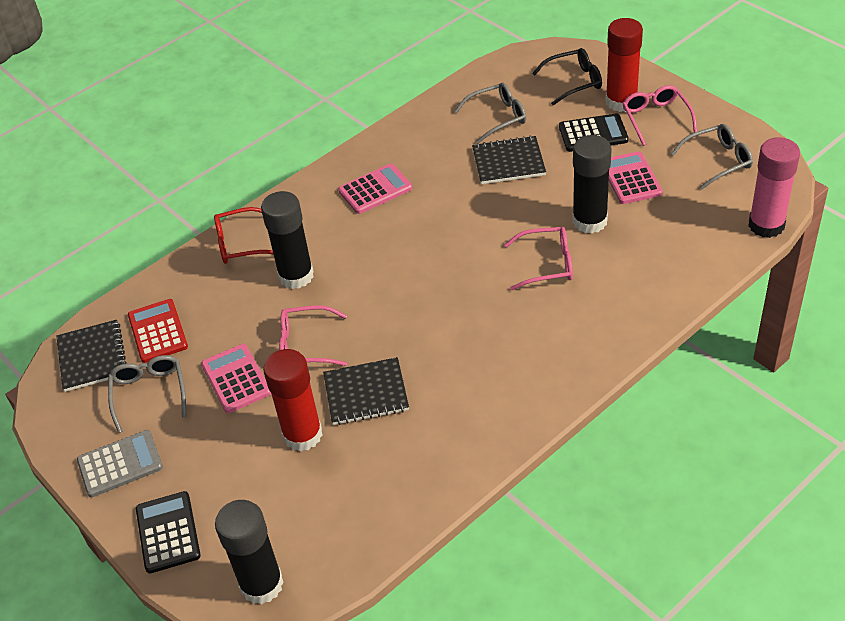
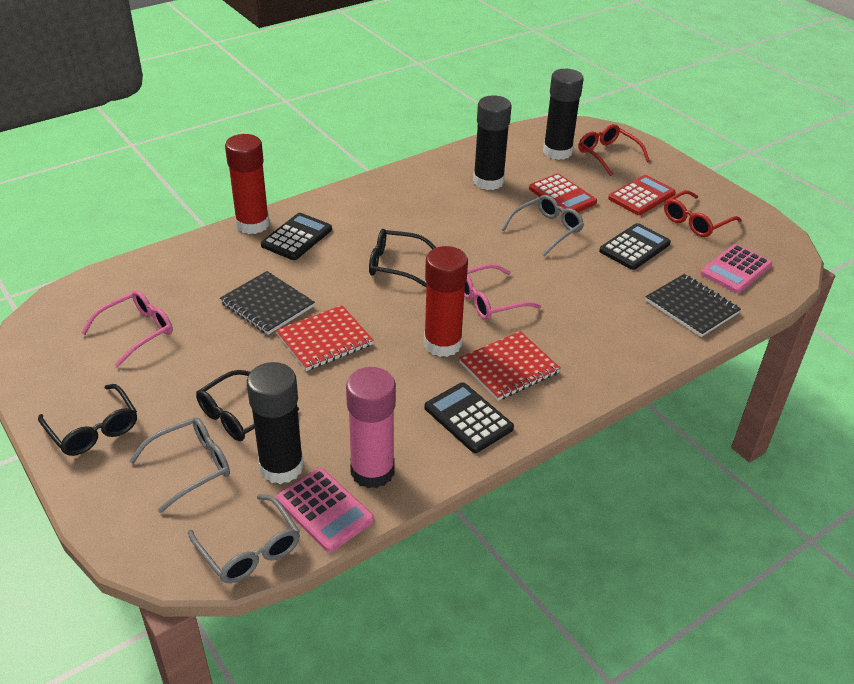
black calculator: [136,491,201,573] [559,113,629,152] = 2 -> [261,213,332,260] [424,382,514,453] [599,223,671,270] = 3
black glasses: [532,48,602,105] = 1 -> [38,384,137,456] [196,370,299,441] [369,229,436,287] = 3
black notebook: [56,320,127,392] [323,357,409,425] [472,136,546,184] = 3 -> [220,271,315,335] [646,274,741,337] = 2
grey calculator: [77,430,163,497] = 1 -> none = 0
pink calculator: [201,344,271,413] [338,164,412,214] [609,151,662,204] = 3 -> [276,468,374,552] [700,244,772,293] = 2
pink glasses: [279,305,347,366] [504,227,573,290] [622,85,697,146] = 3 -> [81,290,173,367] [464,264,541,320] = 2
red calculator: [128,299,188,363] = 1 -> [529,174,597,212] [608,175,676,215] = 2
red glasses: [214,207,274,264] = 1 -> [579,124,650,176] [664,190,741,237] = 2
red notebook: none = 0 -> [276,305,374,371] [459,331,561,401] = 2

